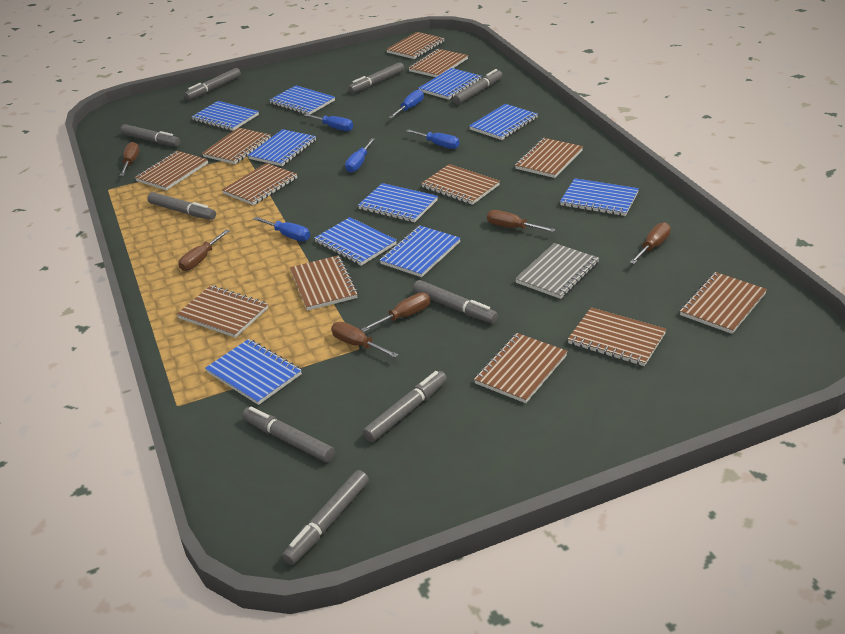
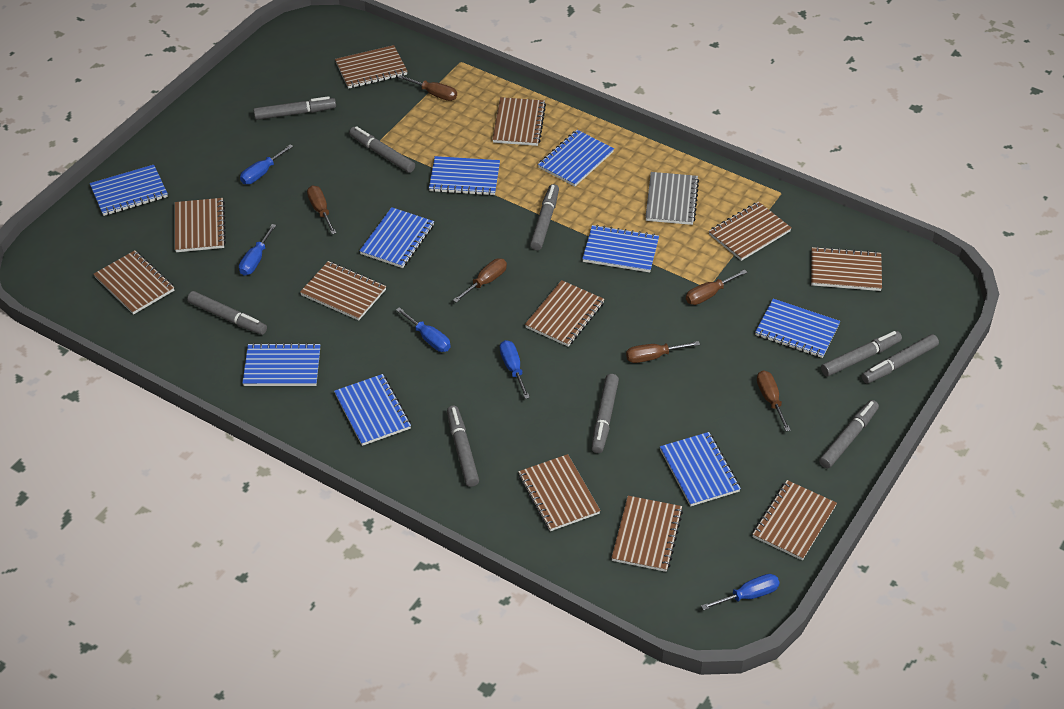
blue notebook: [191,101,259,131] [205,339,302,405] [248,129,316,166] [270,85,335,115] [314,217,397,266] [358,183,438,223] [380,225,461,277] [419,68,482,100] [469,104,538,140] [560,178,639,216] = 10 -> [90,165,168,216] [242,343,320,386] [334,374,411,446] [359,207,434,268] [429,156,500,196] [538,130,614,187] [582,225,659,272] [660,432,741,507] [755,299,840,358] = 9
brown notebook: [135,151,208,190] [176,286,268,338] [202,128,271,164] [222,163,297,205] [290,255,358,311] [386,32,445,59] [409,49,468,77] [421,164,500,205] [474,333,568,403] [515,138,583,178] [568,307,667,366] [680,272,767,334] = 12 -> [94,250,174,315] [175,198,226,252] [300,261,386,321] [335,45,408,89] [492,97,546,146] [518,454,601,531] [525,280,605,347] [611,496,683,572] [709,202,791,261] [752,480,837,560] [811,246,882,291] = 11

